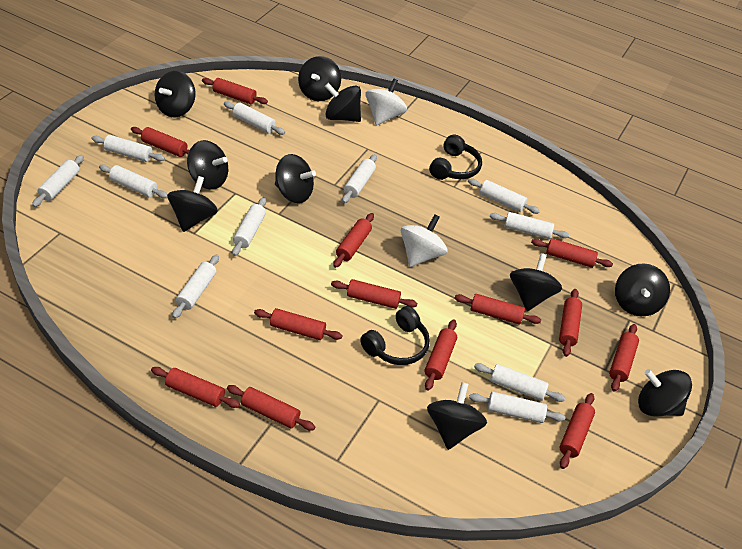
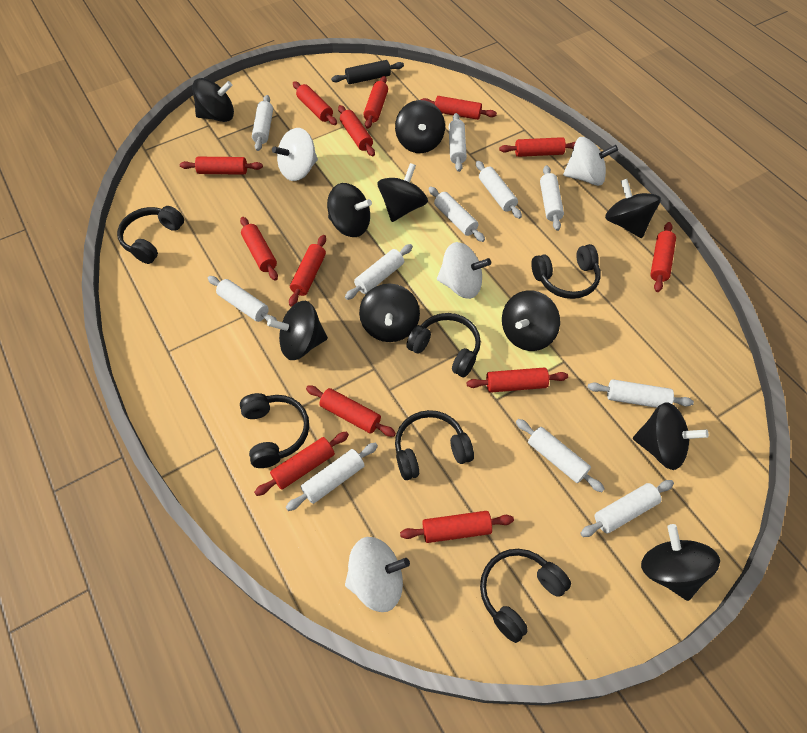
black headphones: [360,306,430,365] [429,135,482,180] = 2 -> [117,206,184,264] [240,393,309,468] [395,410,474,480] [406,313,481,377] [480,549,571,643] [531,244,601,299] = 6
black rolling pin: none = 0 -> [331,60,404,84] = 1
white spinning top: [365,78,407,126] [401,214,447,267] = 2 -> [272,128,318,181] [345,537,410,612] [437,242,491,299] [563,137,618,186] = 4

